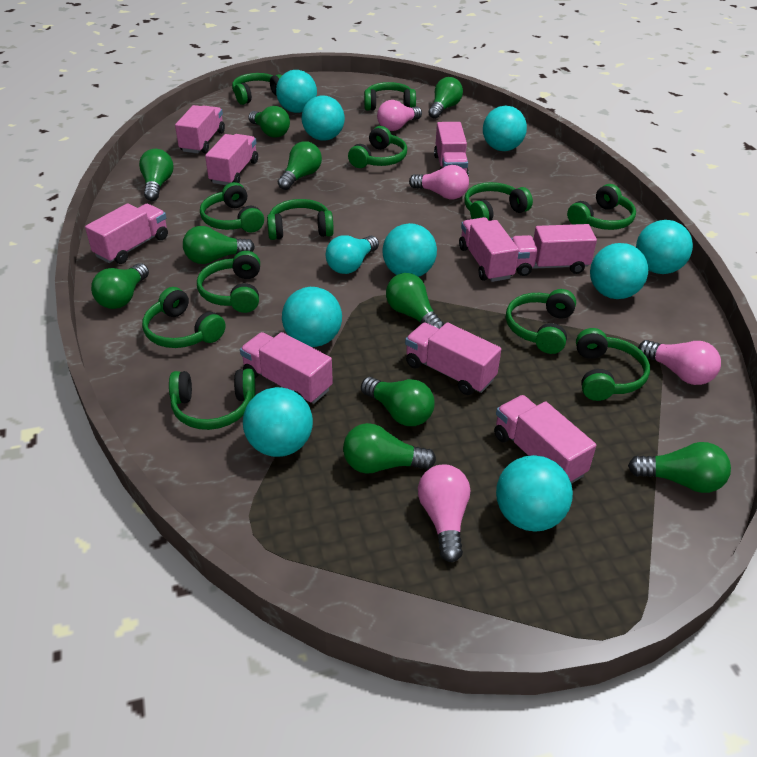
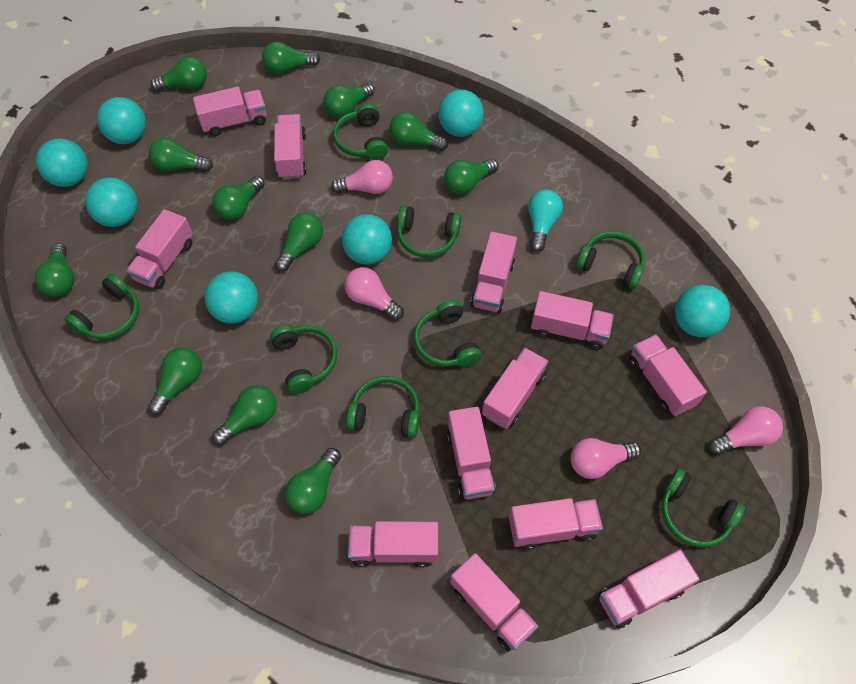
green headphones: [142,287,226,348] [169,369,255,430] [197,251,260,313] [200,182,264,233] [232,73,282,105] [267,199,334,240] [348,126,407,168] [364,82,416,111] [464,182,533,221] [506,289,576,354] [567,184,636,230] [576,328,650,401] = 12 -> [64,274,139,339] [270,325,337,394] [333,103,388,160] [346,376,420,438] [397,205,461,258] [414,300,482,367] [576,231,645,289] [661,468,745,548] = 8
green light bulb: [91,263,149,309] [139,149,174,201] [183,226,255,264] [248,106,290,138] [278,141,322,190] [343,423,436,474] [361,377,435,426] [386,273,444,329] [428,77,463,119] [628,442,731,493] = 10 -> [35,243,75,297] [148,348,202,415] [149,138,213,172] [150,57,207,92] [212,176,265,220] [212,385,277,445] [262,42,320,74] [275,213,323,271] [285,448,341,514] [324,83,375,118] [389,112,448,151] [444,159,498,194] = 12
pink truck: [85,203,168,264] [175,105,225,154] [205,134,258,185] [240,332,333,404] [405,322,501,395] [434,122,469,177] [459,217,519,282] [494,395,597,484] [511,224,597,276] = 9 -> [126,209,193,289] [193,87,267,136] [274,114,307,179] [348,521,438,568] [447,407,496,500] [450,553,538,652] [471,232,517,313] [482,348,549,429] [509,498,603,550] [531,291,614,350] [599,550,700,629] [629,334,707,416] = 12
turquoise ball: [243,387,313,457] [276,70,317,113] [282,287,342,347] [302,96,345,141] [383,223,437,277] [483,106,527,151] [496,455,573,532] [590,243,648,299] [636,220,693,274] = 9 -> [36,138,88,187] [85,177,137,227] [97,97,146,144] [205,271,258,324] [342,214,392,265] [438,89,484,137] [675,285,730,337] = 7

